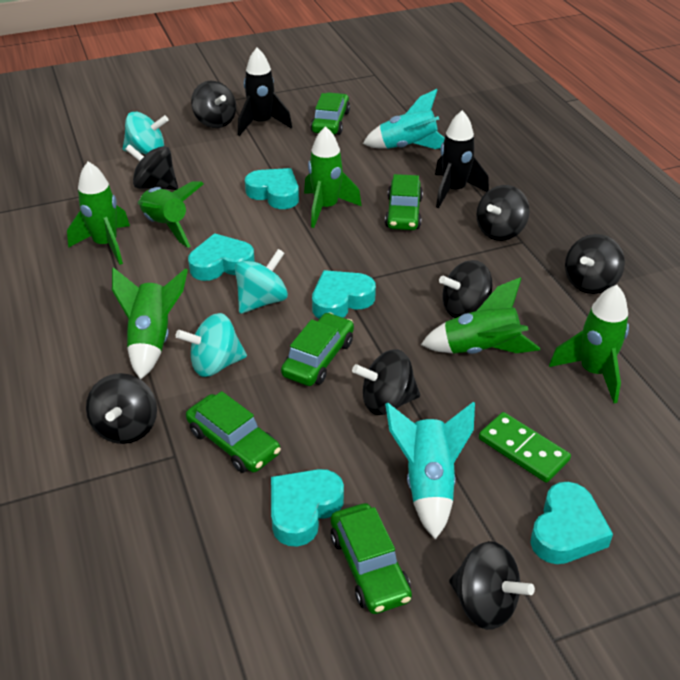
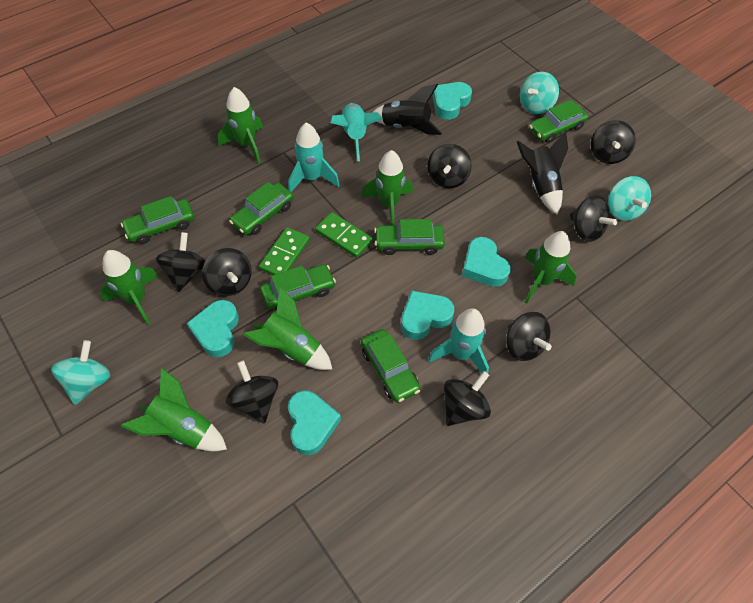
green car: [186,391,281,473] [281,312,354,386] [311,92,350,135] [331,503,412,614] [385,174,423,230] = 5 -> [121,196,194,244] [229,182,294,235] [260,264,336,310] [361,329,420,403] [374,219,445,255] [529,100,588,143] = 6
green domino: [479,412,571,483] = 1 -> [259,227,310,275] [315,212,373,258] = 2
turquoise rocket: [363,89,445,149] [385,402,475,540] = 2 -> [288,122,340,192] [330,103,382,161] [428,308,489,373] = 3

